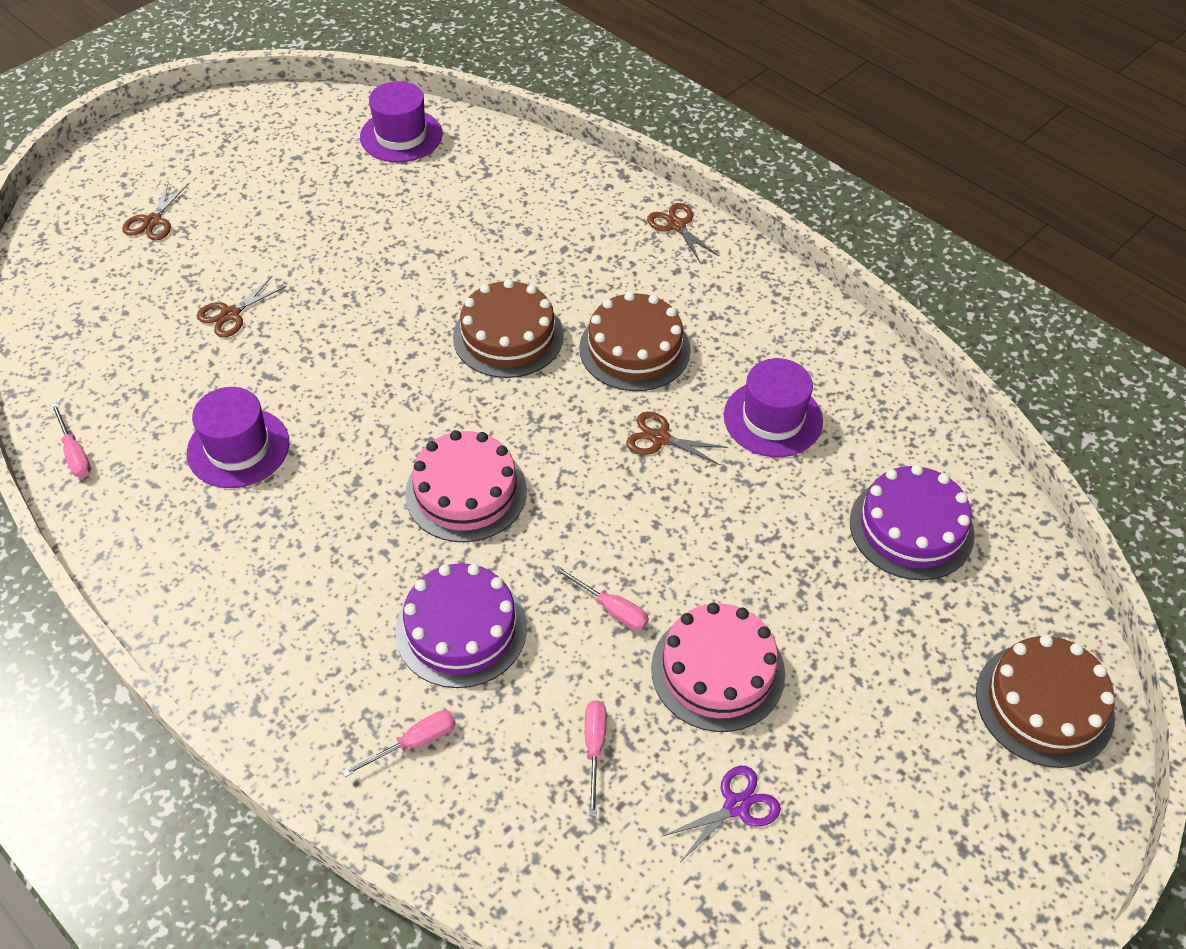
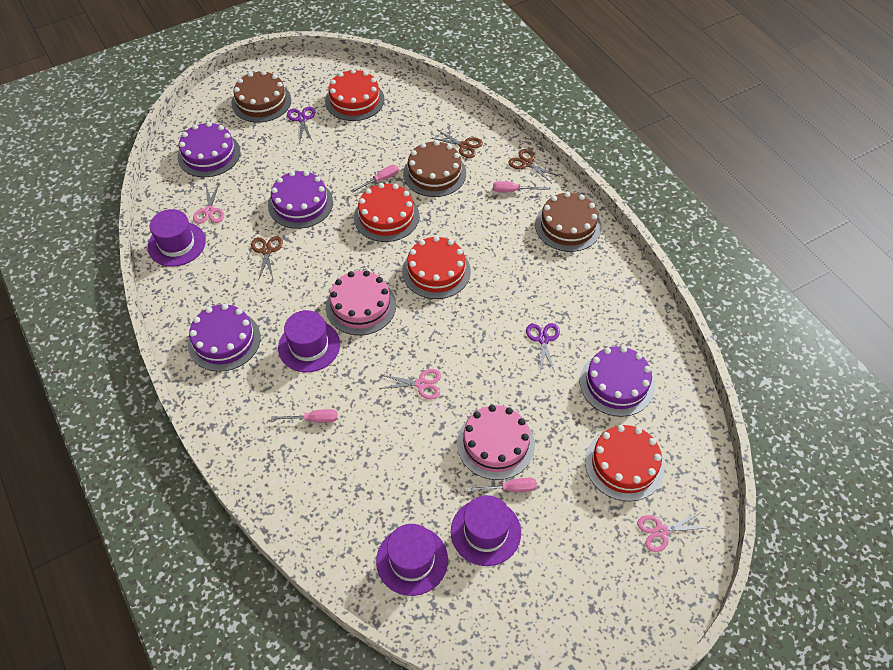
brown scissors: [122,181,188,240] [197,276,287,337] [626,412,728,466] [647,203,719,262] = 4 -> [251,236,283,281] [431,130,483,158] [508,149,559,183] = 3
pink scissors: none = 0 -> [193,184,224,224] [379,369,441,400] [637,512,707,552] = 3
purple cake: [396,563,527,688] [850,465,975,580] = 2 -> [177,122,240,177] [187,304,261,372] [268,171,333,229] [580,346,655,417] = 4
purple hat: [187,387,290,488] [360,81,443,163] [724,358,823,457] = 3 -> [148,209,206,267] [278,310,340,372] [376,524,448,596] [451,495,521,566] = 4
purple scissors: [663,766,781,861] = 1 -> [287,107,315,143] [526,323,560,372] = 2
red cake: none = 0 -> [325,69,384,121] [354,183,419,242] [402,236,471,299] [585,425,665,501] = 4

